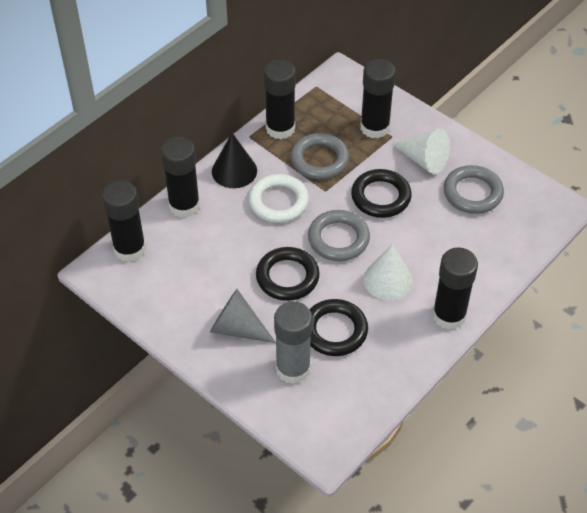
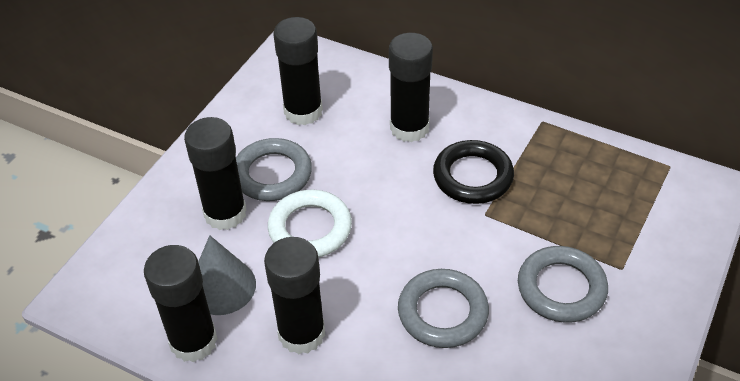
black cone: [212,133,257,188] = 1 -> none = 0
black ring: [256,247,320,301] [309,299,368,356] [351,169,412,218] = 3 -> [433,140,514,204] = 1
grey glue stick: [274,301,312,384] = 1 -> none = 0
white cone: [364,244,413,300] [392,129,450,174] = 2 -> none = 0

